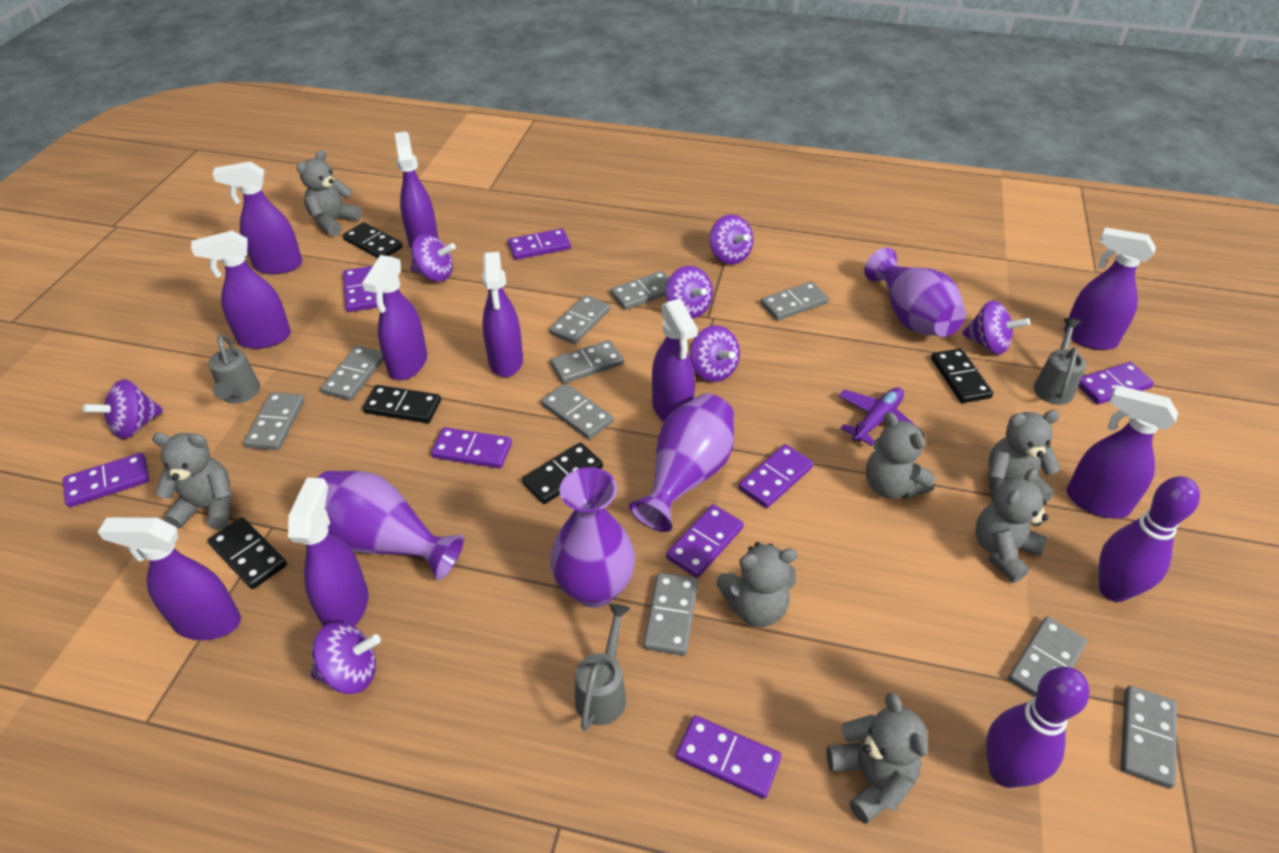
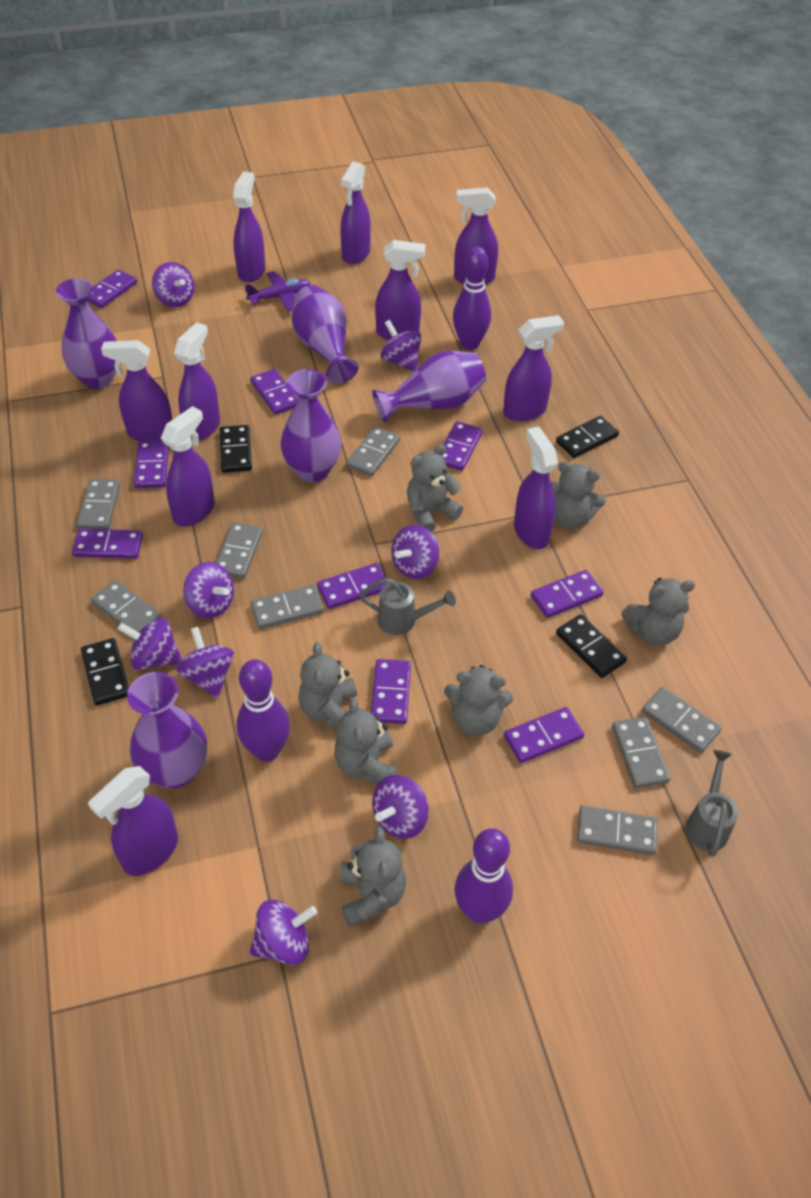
black domino: [208,517,287,589] [343,222,403,258] [363,385,441,423] [522,442,603,504] [931,348,993,403] = 5 -> [81,638,129,706] [220,425,252,473] [556,416,619,458] [556,614,627,678] = 4
grey domino: [244,392,305,450] [321,345,384,401] [541,383,613,439] [549,295,610,344] [550,340,624,384] [610,271,670,310] [643,573,698,656] [761,281,829,321] [1008,616,1087,697] [1121,686,1177,788] = 10 -> [77,479,120,529] [91,580,161,632] [216,522,263,579] [250,585,324,629] [346,427,400,477] [577,805,658,855] [612,717,670,789] [642,687,722,753] = 8
grey watering can: [209,334,260,404] [575,603,630,731] [1034,318,1086,405] = 3 -> [360,578,456,635] [685,750,738,857] = 2
purple bowling pin: [986,667,1090,788] [1099,476,1200,602] = 2 -> [236,659,290,762] [453,247,491,350] [454,828,513,924] = 3
purple domino: [63,453,149,507] [343,266,377,312] [431,427,512,469] [508,228,571,260] [666,504,744,578] [676,715,782,799] [738,444,813,508] [1078,362,1154,405] = 8 -> [72,529,143,559] [88,270,137,308] [134,440,169,488] [250,369,298,415] [317,563,388,609] [371,659,411,724] [442,421,483,471] [504,707,584,763] [531,570,604,618] = 9
purple spinning top: [83,379,163,439] [311,622,381,694] [411,234,456,282] [665,266,713,319] [690,326,740,382] [709,214,753,265] [962,300,1030,355] = 7 -> [117,618,182,670] [152,262,194,307] [177,627,234,698] [183,562,234,618] [249,900,317,965] [372,775,429,839] [381,320,422,372] [391,525,440,579] = 8
purple vase: [317,471,464,580] [550,467,635,608] [629,393,734,532] [864,248,966,337] = 4 -> [56,278,117,389] [127,672,207,789] [280,369,341,482] [292,285,359,384] [372,351,486,423] = 5

